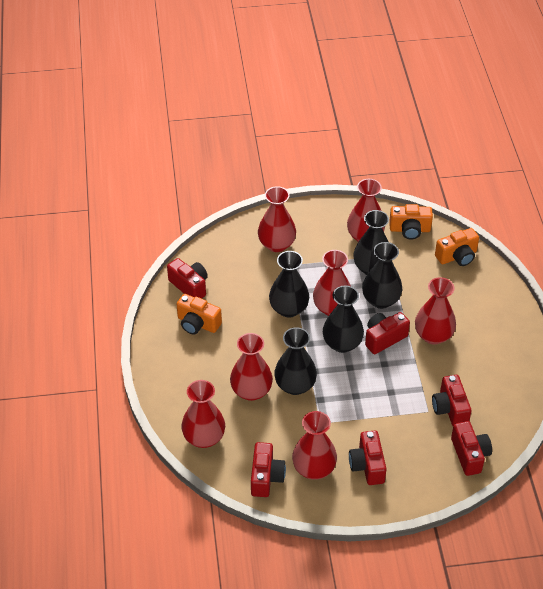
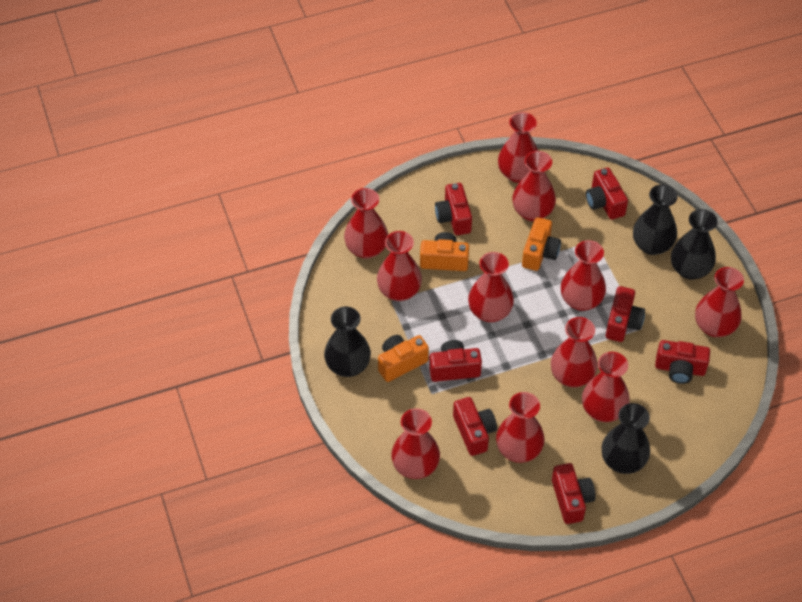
black vase: [269,251,309,318] [274,327,317,395] [323,285,364,353] [353,210,389,275] [362,242,402,309] = 5 -> [324,307,371,377] [602,403,650,474] [633,185,678,255] [671,209,717,280] = 4
red camera: [167,258,208,299] [251,442,286,497] [349,430,387,485] [365,312,410,354] [432,375,472,426] [451,421,492,476] = 6 -> [429,340,482,382] [435,183,472,235] [453,397,497,456] [552,463,596,524] [586,167,628,220] [606,286,645,342] [655,340,710,384] = 7
red vase: [181,380,225,448] [230,333,273,401] [258,186,296,252] [292,411,337,480] [313,250,351,316] [347,179,385,242] [415,277,456,344] = 7 -> [344,188,388,259] [377,231,422,301] [391,408,440,479] [468,252,514,322] [496,392,545,463] [498,112,538,183] [512,151,556,221] [551,317,598,387] [561,240,606,311] [582,352,630,422] [695,267,744,337] = 11

